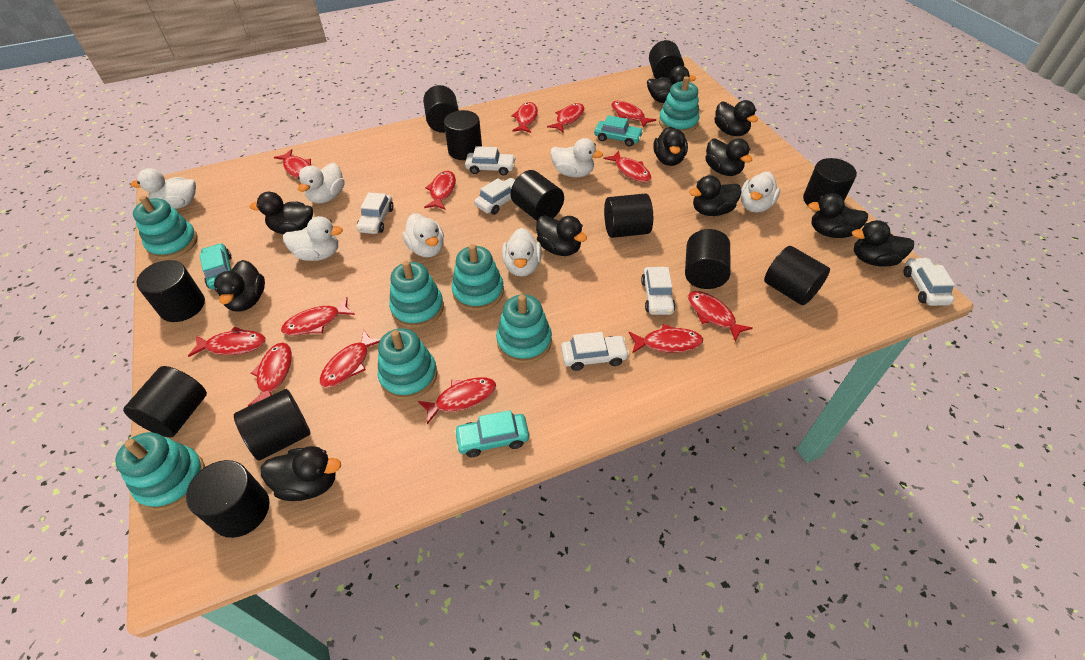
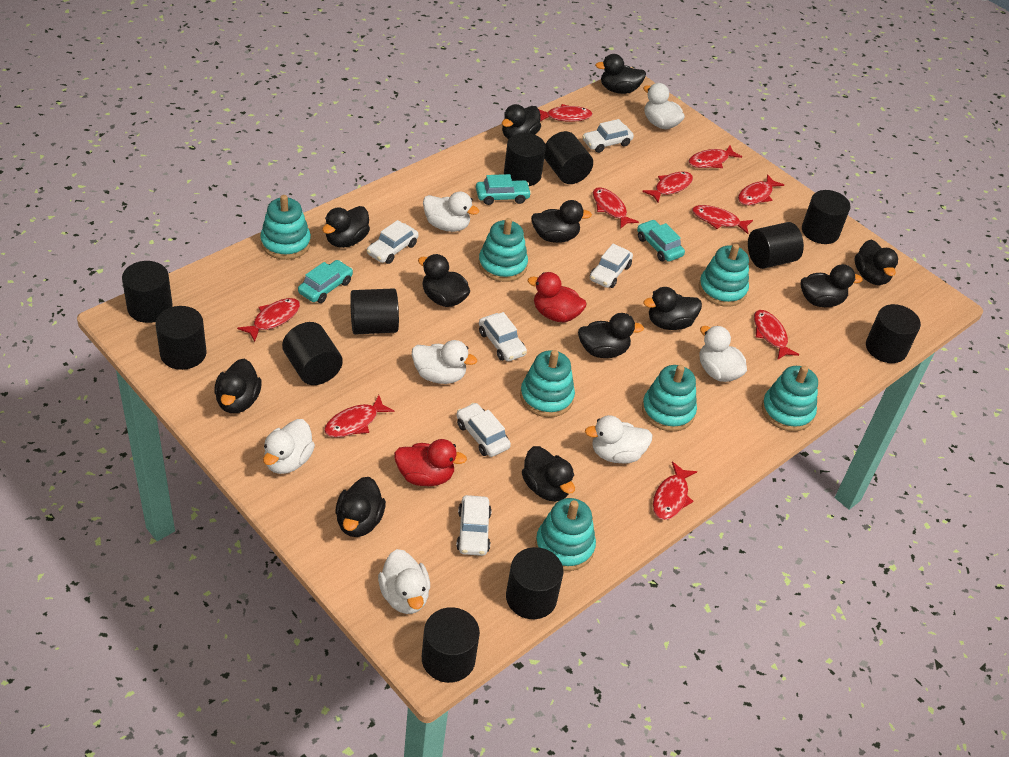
black cylinder: [123,366,207,437] [136,260,205,322] [186,460,269,538] [234,389,311,460] [423,85,459,133] [444,110,482,160] [510,170,564,221] [604,193,653,238] [649,40,684,79] [685,229,730,289] [764,246,830,305] [803,158,857,205] = 12 -> [122,261,173,323] [155,306,207,370] [282,322,343,385] [350,288,399,334] [422,607,480,683] [504,133,546,186] [506,547,563,619] [544,131,593,184] [748,222,804,269] [802,190,850,244] [866,304,921,363] = 11
black duck: [214,260,265,312] [250,192,313,234] [261,446,341,501] [536,216,587,256] [647,66,696,103] [653,126,688,166] [689,175,742,216] [705,138,752,176] [715,100,758,136] [808,193,868,238] [852,220,914,266] = 11 -> [214,359,262,413] [322,206,370,248] [335,477,386,537] [418,254,470,307] [502,104,541,139] [522,446,575,502] [531,200,592,243] [578,313,644,358] [595,54,646,94] [643,287,702,330] [801,264,863,307] [854,240,898,285] = 12
red duck: none = 0 -> [394,439,467,486] [528,272,587,322] = 2
red fish: [188,326,266,357] [248,343,292,406] [274,149,311,178] [281,297,355,335] [320,330,381,388] [418,377,496,424] [424,171,456,210] [511,102,538,133] [547,103,584,132] [604,151,651,182] [611,101,656,128] [629,324,703,354] [688,291,752,342] = 13 -> [237,298,300,342] [324,395,394,438] [539,104,593,122] [593,187,639,229] [642,171,693,202] [653,462,697,520] [688,145,742,168] [692,205,753,234] [738,174,784,205] [754,310,799,360] = 10

